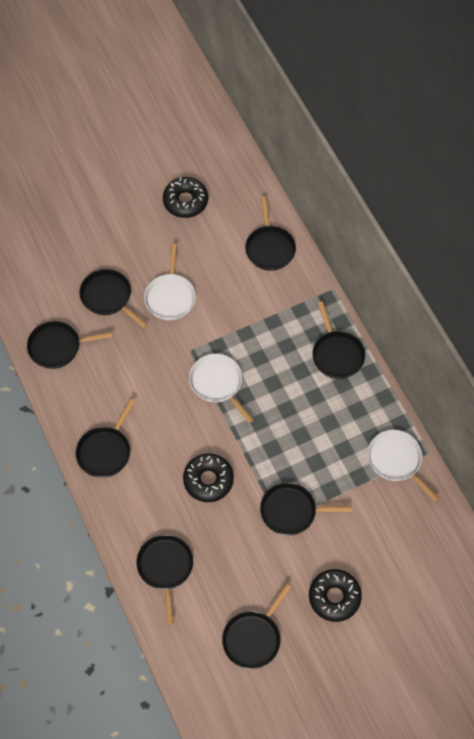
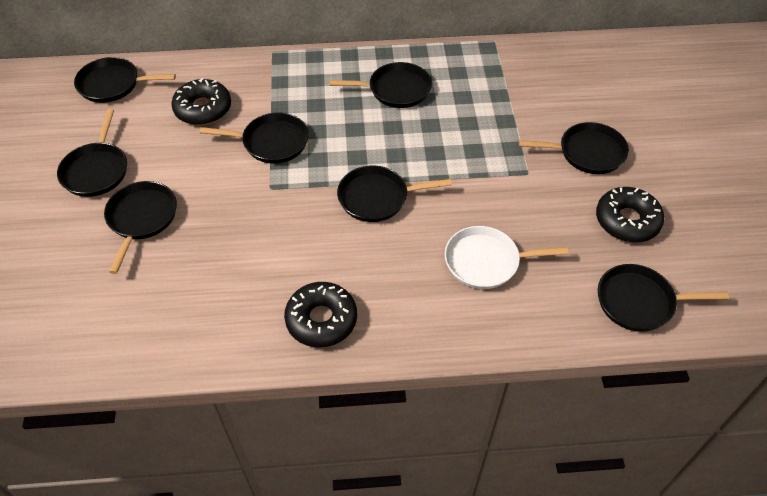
white pan: [144,244,196,321] [189,354,254,423] [367,430,440,502] = 3 -> [445,226,568,289] = 1

